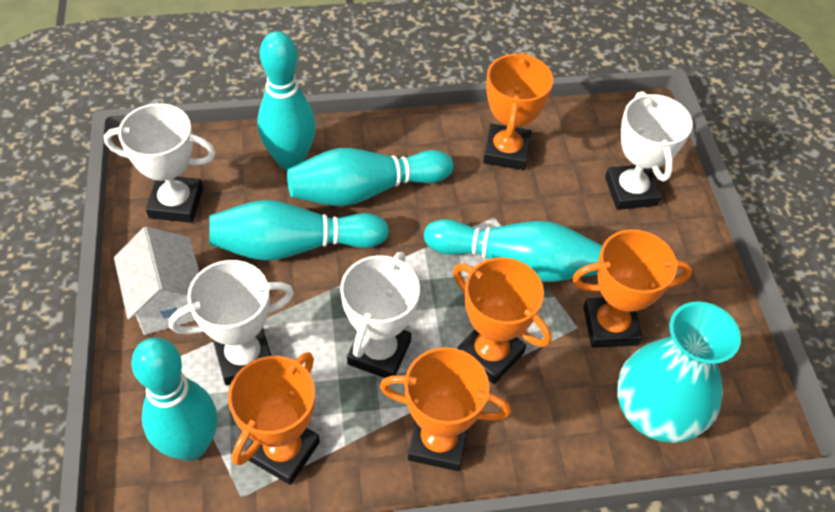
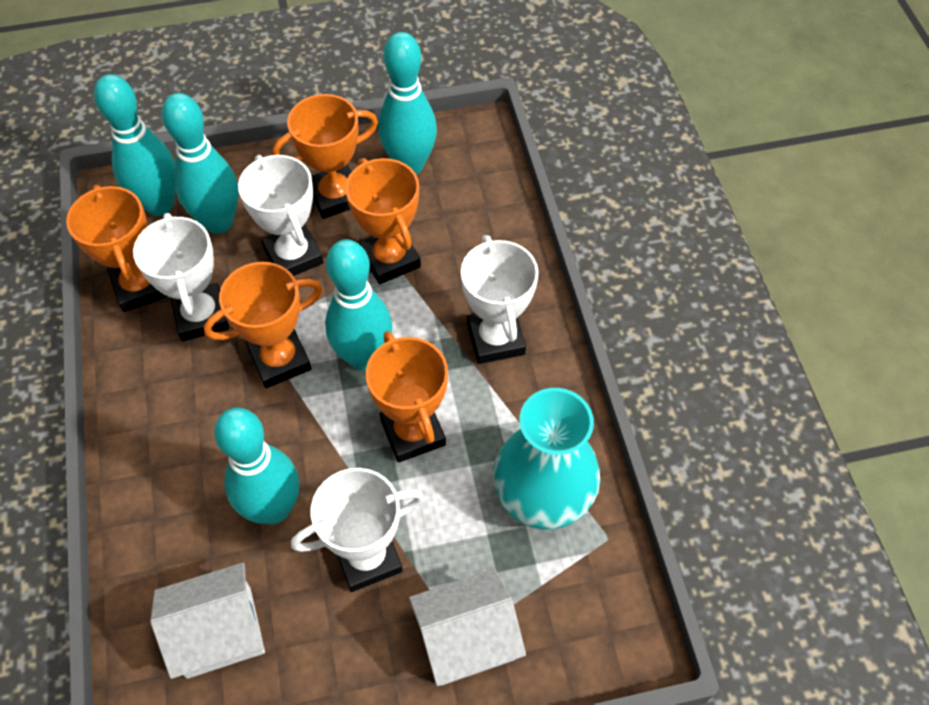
white house: [114,226,199,335] = 1 -> [150,563,265,679] [409,569,526,686] = 2

